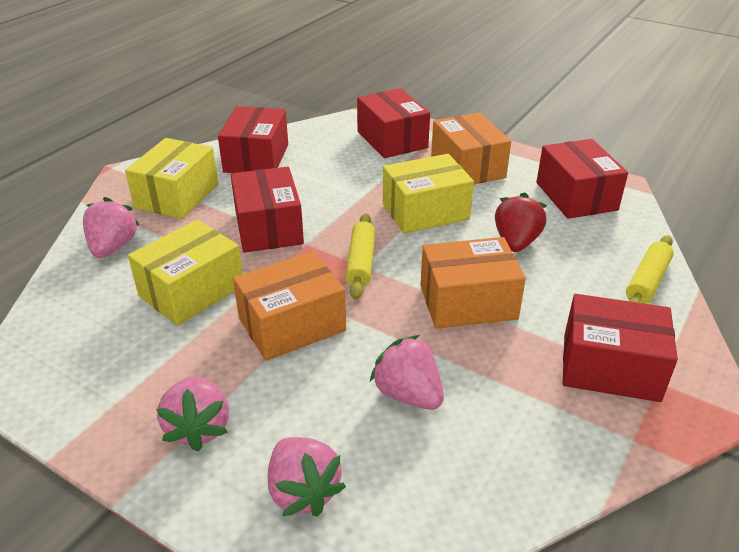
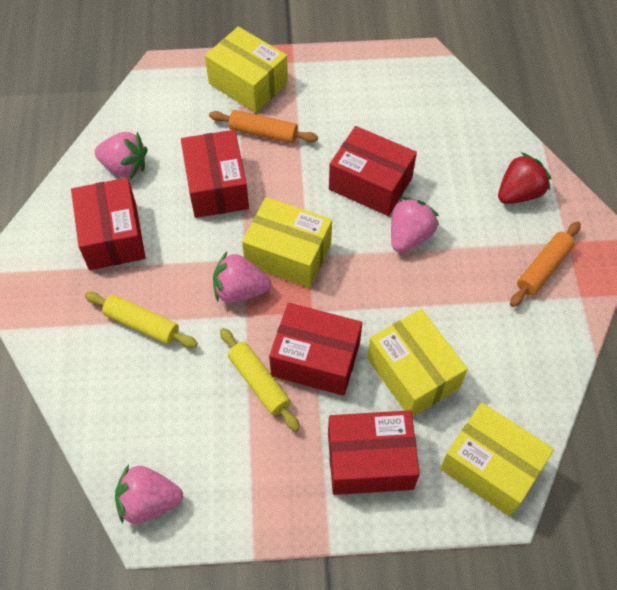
orange box: [233,251,346,361] [420,237,526,329] [431,112,511,184] = 3 -> none = 0
orange rolling pin: none = 0 -> [209,110,318,143] [510,221,581,307] = 2
yellow box: [125,138,219,219] [128,220,243,326] [383,154,474,234] = 3 -> [205,26,288,113] [242,197,332,288] [367,309,467,417] [440,403,554,516] = 4

